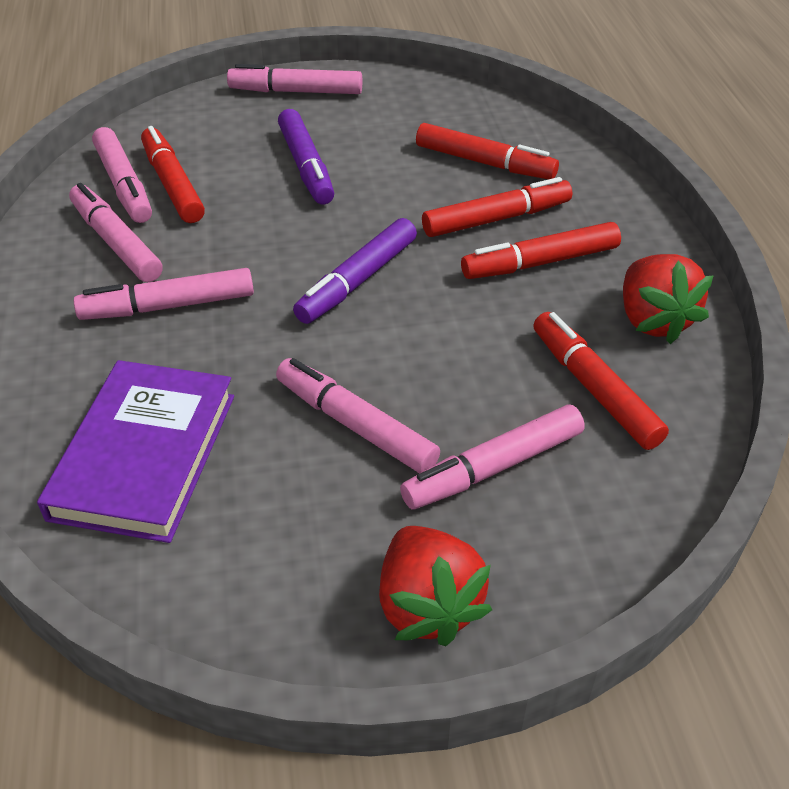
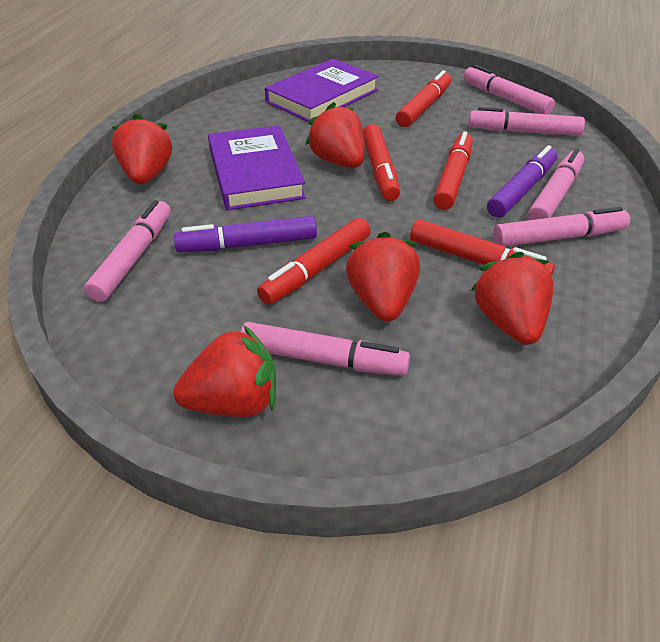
purple book: [37,360,234,543] = 1 -> [208,125,306,210] [265,59,379,122] = 2
red strawberry: [379,526,492,646] [623,254,714,344] = 2 -> [112,114,173,184] [173,325,276,417] [305,102,364,168] [346,232,420,322] [471,252,554,345] = 5

